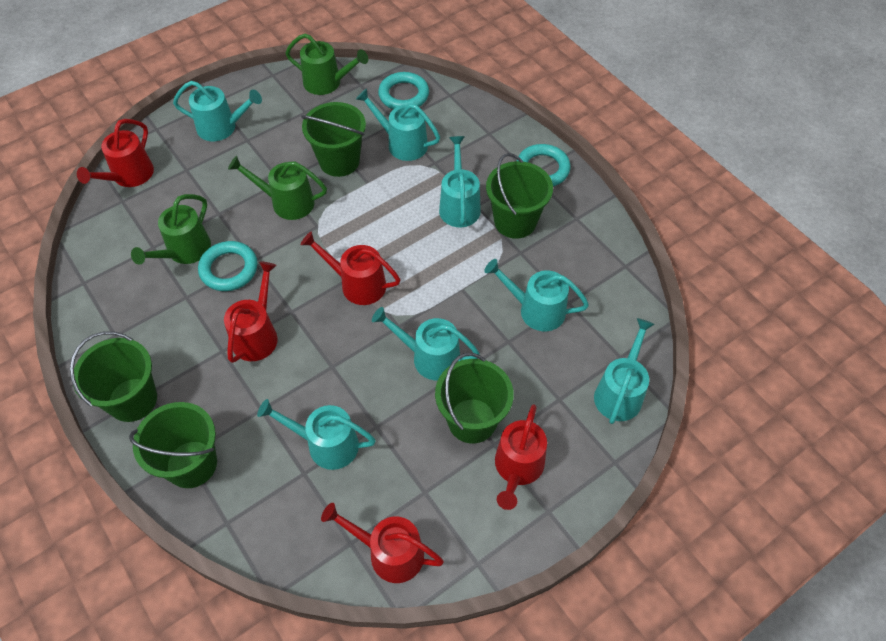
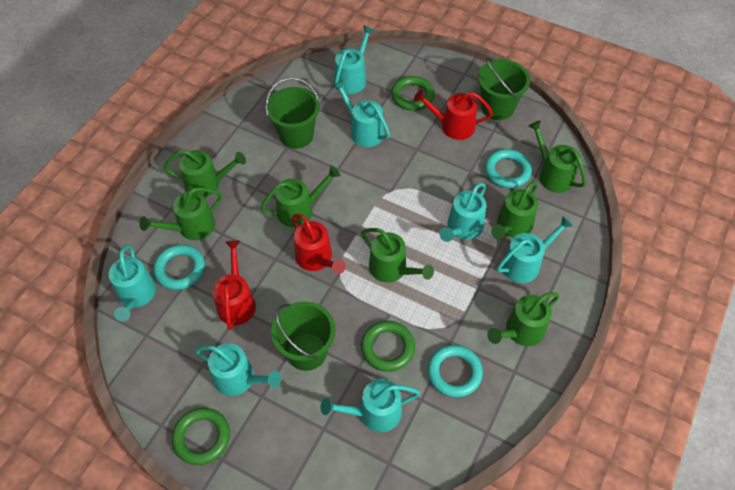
green bucket: [70,331,157,422] [129,402,217,488] [301,102,366,177] [435,353,514,443] [486,153,553,239] = 5 -> [265,77,320,149] [271,302,335,371] [478,57,530,120] = 3
green ring: none = 0 -> [172,408,230,465] [361,321,415,372] [391,76,435,111] = 3
green watering can: [131,194,211,265] [228,156,327,220] [286,33,368,95] = 3 -> [139,187,222,240] [164,150,246,197] [260,166,340,227] [361,228,434,283] [487,292,559,346] [491,182,538,239] [529,120,587,193] = 7
red watering can: [77,119,154,187] [224,261,278,363] [301,231,400,305] [321,503,444,583] [495,404,547,510] = 5 -> [213,240,256,330] [292,214,346,274] [414,90,493,140] = 3

